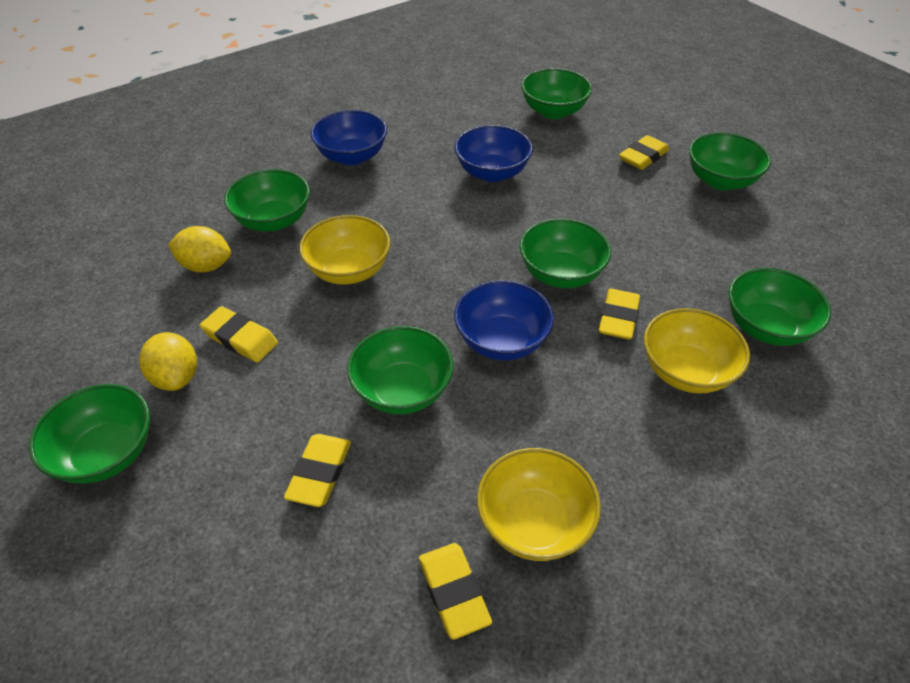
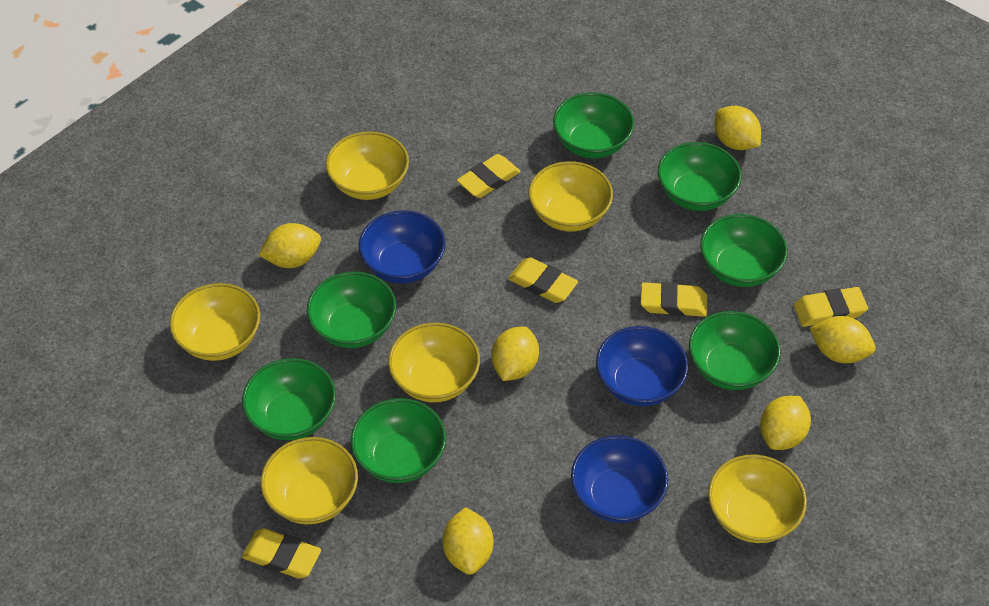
yellow bowl: [299,215,390,284] [477,448,601,561] [644,308,750,394] = 3 -> [170,283,260,361] [261,437,358,524] [326,131,409,200] [388,323,480,402] [529,161,613,232] [708,455,807,543] = 6
yellow lemon: [139,332,197,391] [168,226,231,273] = 2 -> [259,223,321,268] [442,507,493,575] [492,327,539,381] [715,106,761,150] [760,396,811,450] [810,316,876,363] = 6

